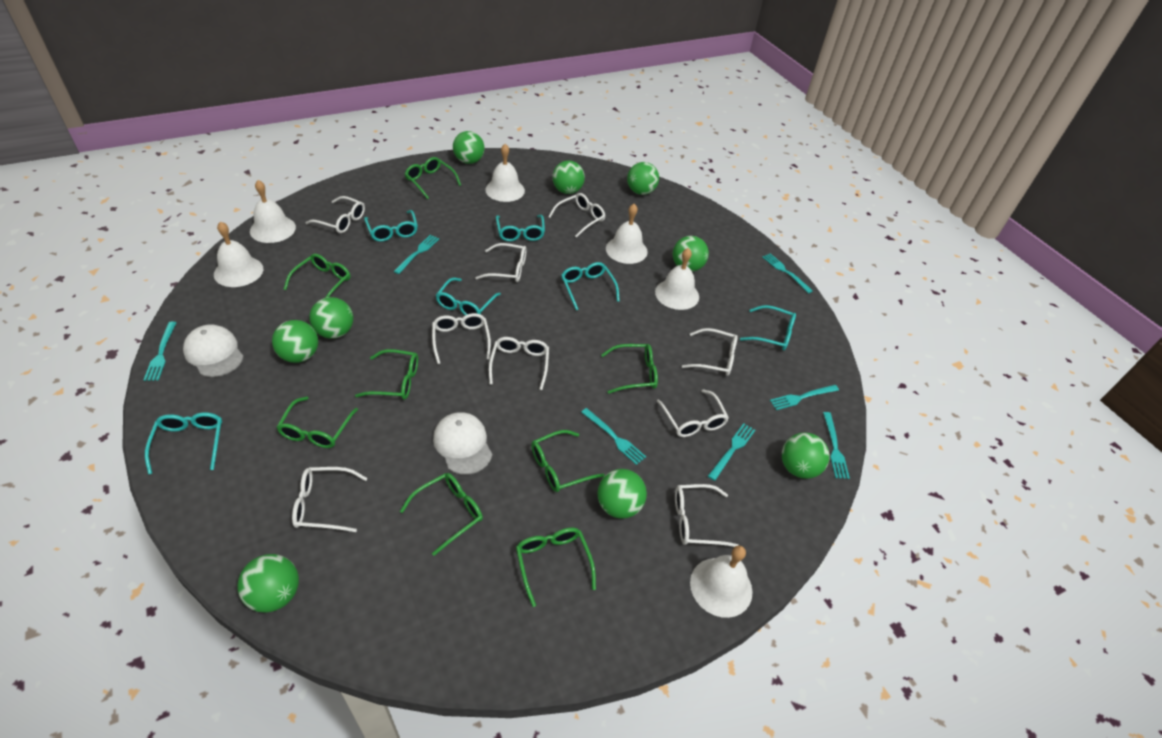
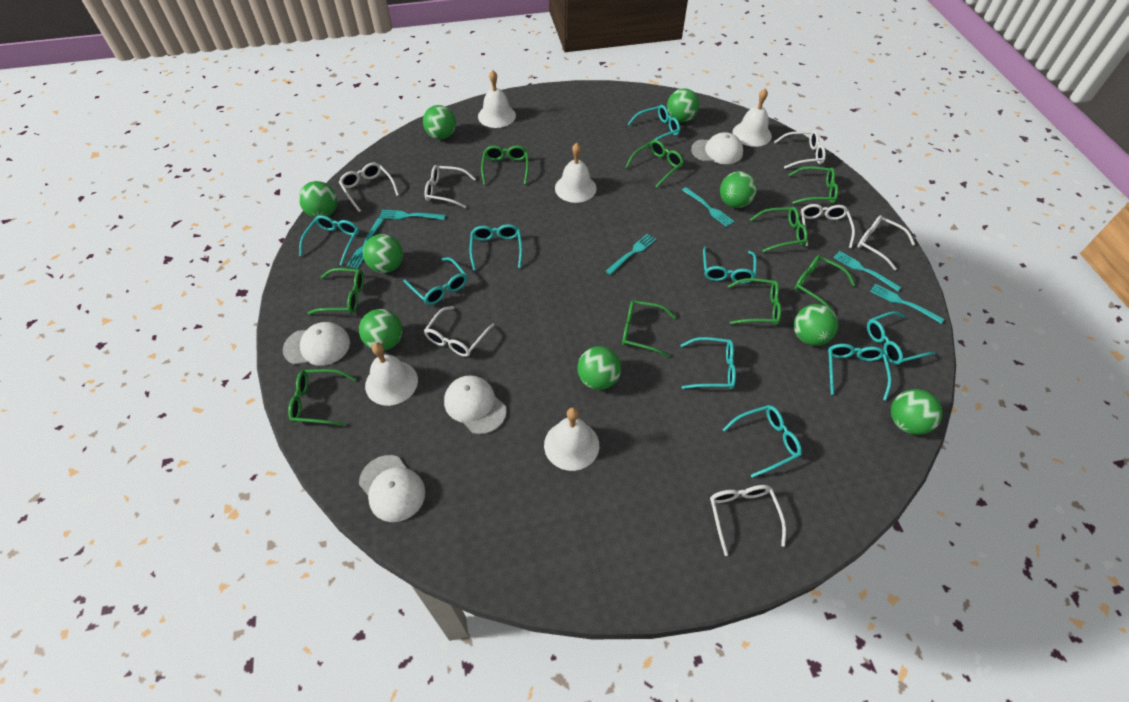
green glasses: [276,396,358,448] [284,254,351,298] [355,349,418,400] [400,473,483,556] [405,157,461,199] [516,527,596,607] [531,430,605,492] [601,344,658,394] = 8 -> [288,369,356,426] [308,268,364,314] [481,146,529,185] [622,300,676,357] [625,140,684,187] [728,278,781,325] [750,207,808,252] [788,166,838,204] [794,255,855,313] = 9
turquoise fork: [144,322,177,381] [394,235,439,274] [581,408,646,465] [708,423,755,481] [763,253,813,293] [770,385,839,410] [823,412,850,479] = 7 -> [347,218,384,269] [379,210,446,220] [606,234,656,275] [682,187,734,227] [833,251,901,291] [870,284,944,324] = 6
turquoise glasses: [145,412,222,475] [364,210,418,242] [436,278,501,315] [496,215,545,241] [561,262,620,310] [740,305,796,351] = 6 -> [299,215,359,265] [403,257,467,305] [470,224,522,271] [628,105,680,147] [680,337,736,389] [703,247,757,284] [722,405,802,478] [828,344,891,400] [867,311,935,365] = 9
white bell: [214,221,263,287] [250,180,296,243] [485,144,525,202] [606,204,648,264] [655,248,699,310] [690,545,753,618] = 6 -> [365,342,418,406] [478,70,516,128] [544,407,599,471] [555,143,597,203] [732,89,772,147] = 5
white cap: [183,325,244,377] [433,412,492,475] = 2 -> [283,322,350,366] [359,455,425,522] [444,375,507,434] [691,132,743,164] = 4
white glasses: [292,467,368,532] [305,196,365,233] [432,313,491,364] [475,243,527,282] [489,337,549,390] [548,193,605,238] [657,389,729,437] [675,484,739,547] [682,328,738,376] = 9 -> [339,163,399,212] [424,306,495,357] [425,165,476,208] [710,485,786,556] [774,131,826,169] [800,204,855,248] [857,215,915,270] = 7

